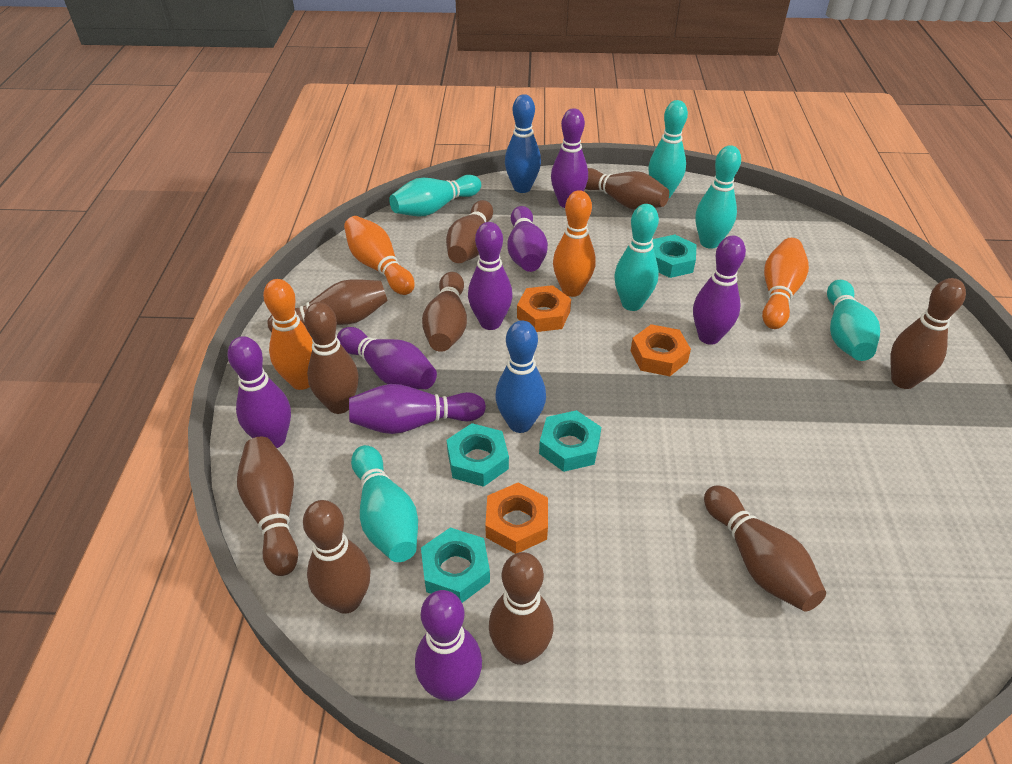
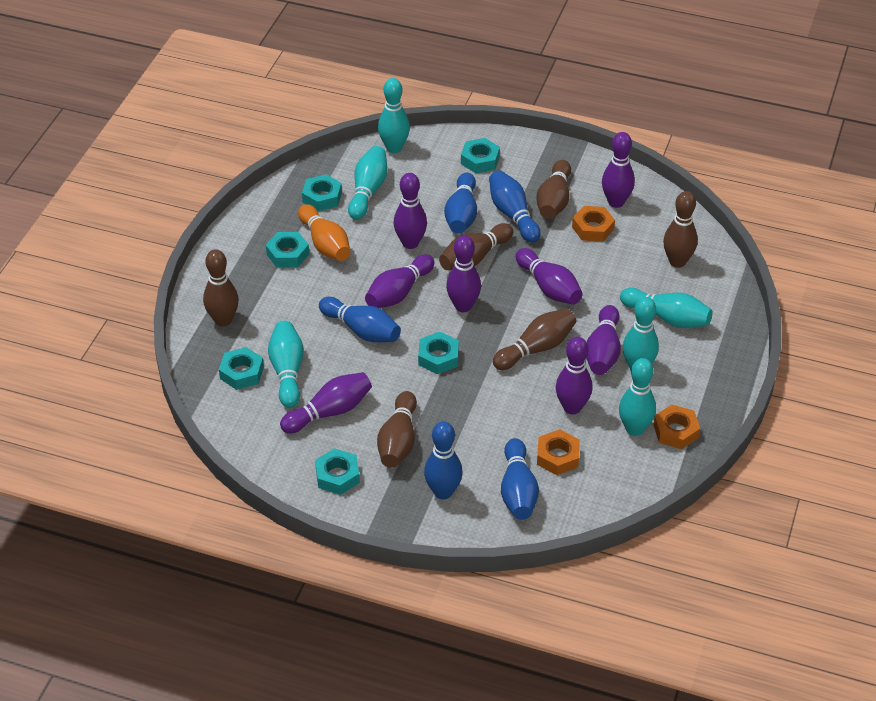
blue bowling pin: [495,321,546,433] [505,94,541,193] = 2 -> [319,297,401,342] [424,421,463,500] [444,173,477,234] [489,170,541,243] [501,438,539,520] = 5
brown bowling pin: [237,437,298,576] [267,279,388,332] [303,500,371,614] [304,302,359,414] [422,272,467,352] [446,200,493,263] [489,552,553,665] [585,168,669,210] [704,485,826,612] [890,278,966,389] = 10 -> [203,249,239,327] [377,391,417,468] [439,223,513,270] [493,309,576,370] [536,160,571,219] [663,191,698,268] = 6
orange bowling pin: [263,279,313,390] [344,216,415,295] [553,190,596,297] [762,238,809,329] = 4 -> [298,204,350,261] = 1
turquoise nut: [421,527,490,603] [447,423,509,487] [539,410,601,472] [652,235,697,278] = 4 -> [219,347,264,390] [266,232,309,268] [302,174,342,211] [315,448,360,495] [418,332,459,374] [461,138,500,173] = 6

